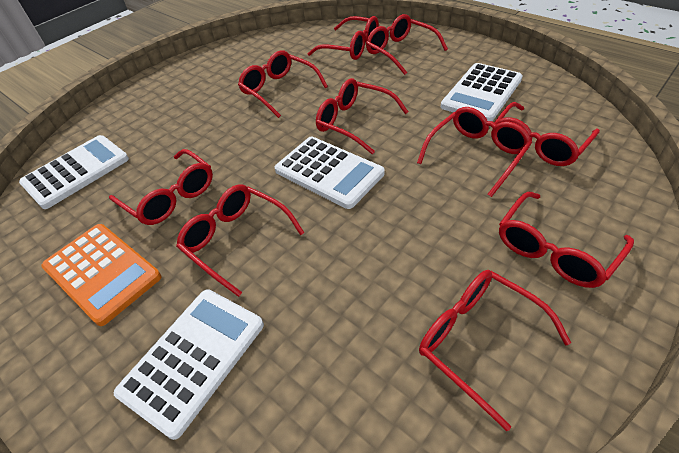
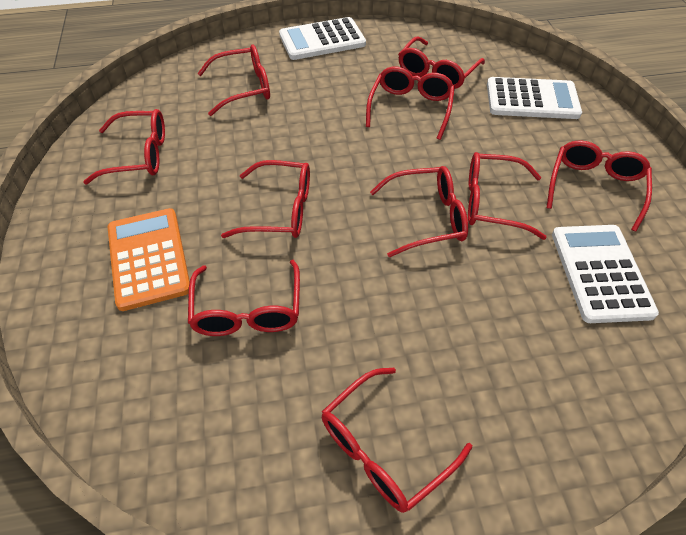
white calculator: [19,135,129,209] [114,289,264,440] [274,137,385,209] [441,63,523,121] = 4 -> [279,17,366,60] [487,77,582,119] [552,225,659,323] = 3

